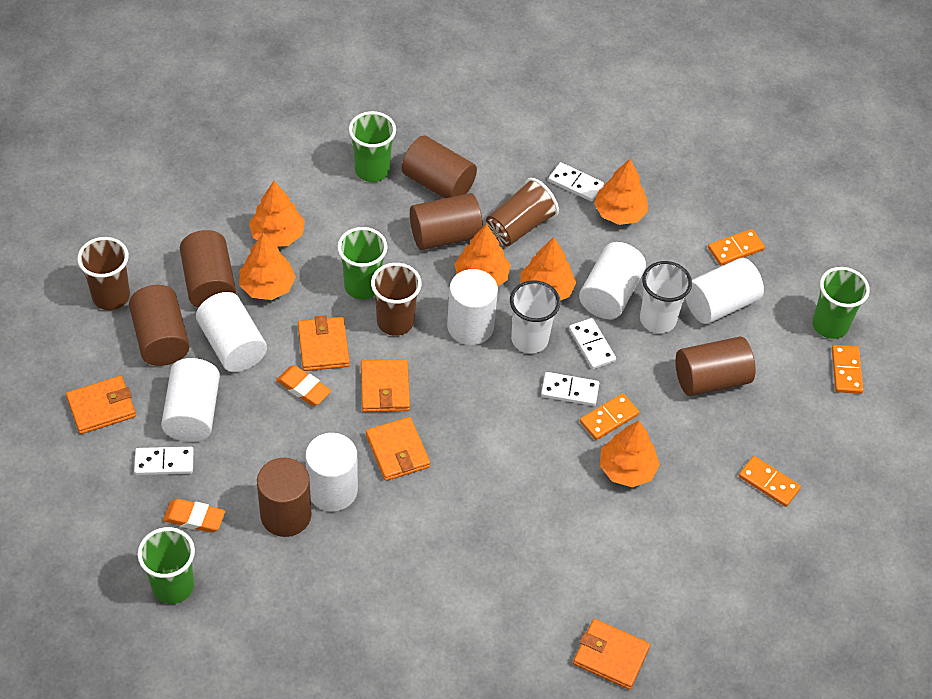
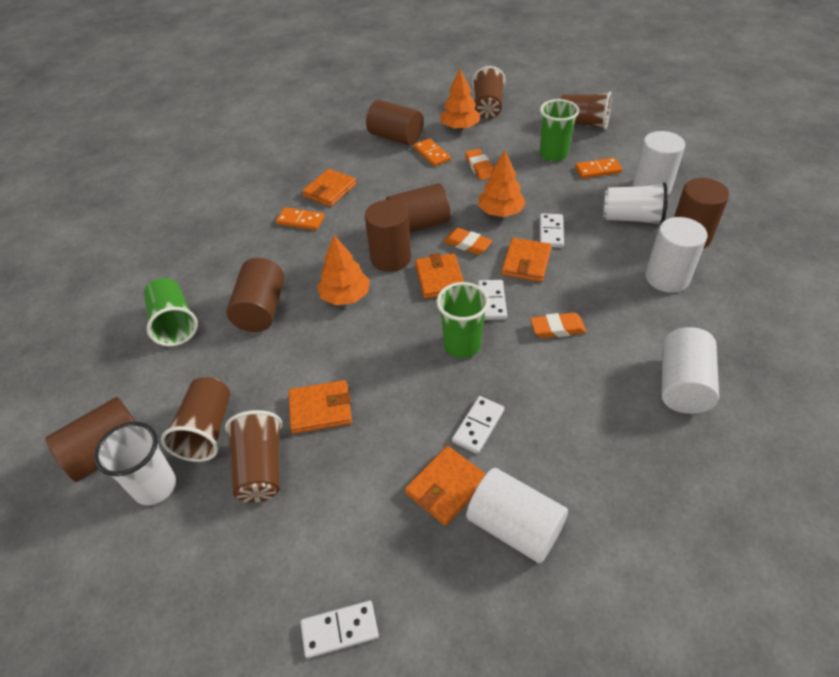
brown cup: [77,237,130,310] [371,263,422,336] [486,178,559,246] = 3 -> [161,377,230,462] [225,410,282,502] [472,66,506,119] [560,92,612,130] = 4
green cup: [137,527,195,604] [337,227,388,300] [349,111,396,182] [812,267,870,339] = 4 -> [144,278,198,346] [436,282,489,358] [540,99,579,162] = 3
orange domino: [580,393,639,440] [708,229,765,265] [739,456,801,507] [832,345,863,394] = 4 -> [276,207,325,230] [414,138,451,166] [575,158,622,179] = 3
orange eraser: [163,499,225,533] [276,365,332,406] = 2 -> [443,228,493,255] [465,149,494,180] [530,312,586,338] = 3
orange tree: [239,233,296,300] [249,181,305,247] [455,224,511,286] [521,237,576,301] [594,159,648,225] [600,420,660,487] = 6 -> [317,235,370,305] [439,69,480,130] [478,150,526,217] = 3
white cylinder: [161,358,220,442] [196,292,267,372] [305,433,358,512] [447,269,498,345] [579,242,646,319] [685,258,764,324] = 6 -> [466,468,568,563] [633,131,685,196] [645,217,707,293] [662,327,719,414] = 4

